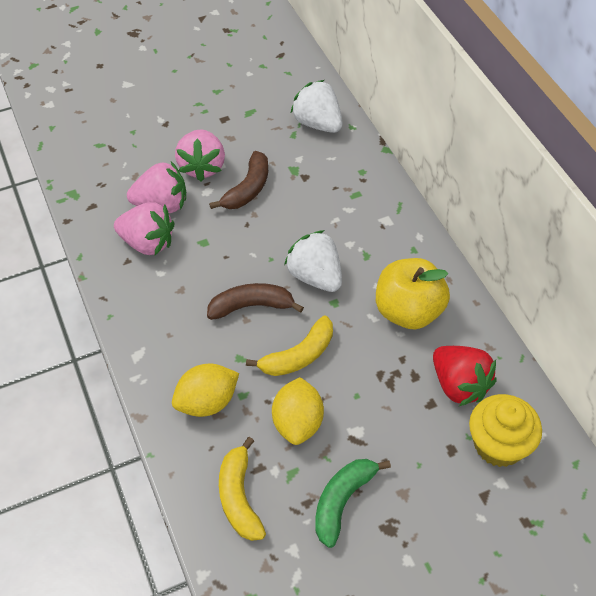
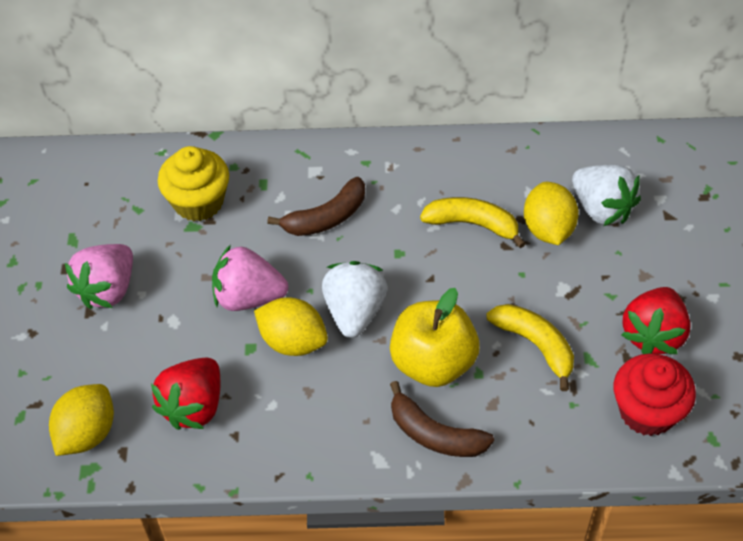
green banana: [315,459,391,548] = 1 -> none = 0
pink strawberry: [114,202,175,255] [127,161,186,213] [175,129,225,181] = 3 -> [65,244,133,309] [212,245,288,311] = 2
red cupcake: none = 0 -> [614,353,696,436] = 1
red strawberry: [433,346,497,406] = 1 -> [151,358,220,430] [621,287,691,354] = 2
yellow lemon: [172,364,239,417] [272,377,324,445] = 2 -> [49,384,114,456] [254,297,328,356] [524,182,579,245] = 3

